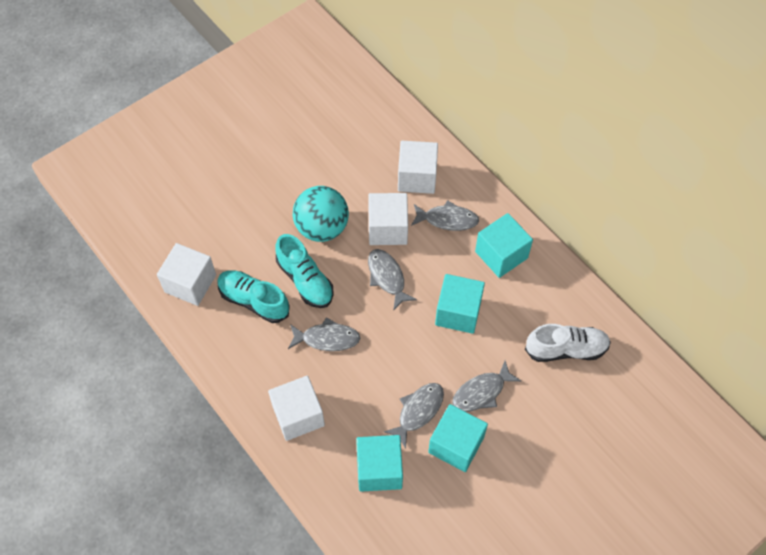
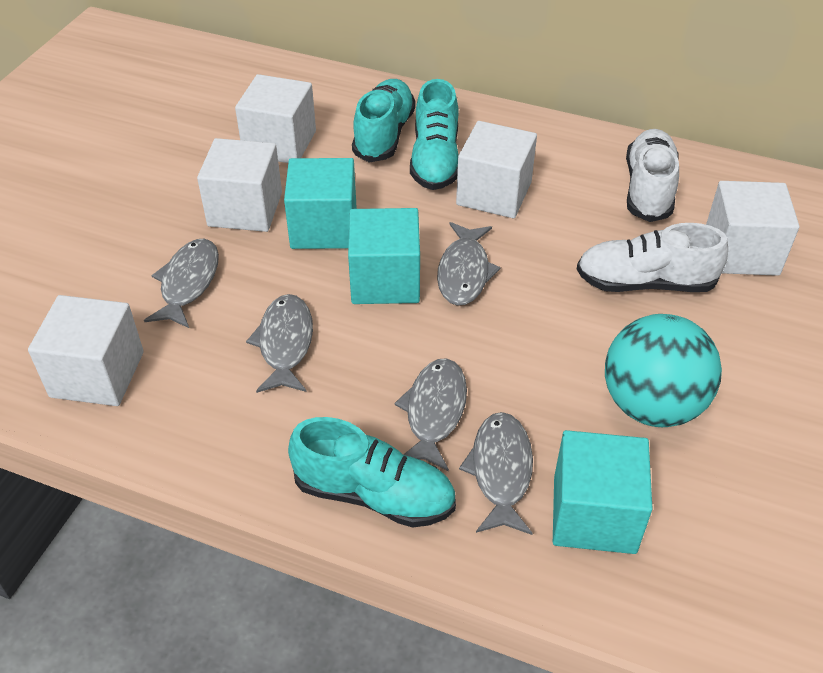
turquoise cube: [356,435,403,492] [428,404,488,472] [435,274,485,334] [475,213,533,278] = 4 -> [284,158,357,249] [348,208,420,304] [553,430,653,554] = 3
turquoise shoe: [217,270,290,323] [275,234,334,308] = 2 -> [288,417,456,528] [352,79,416,162] [410,79,459,190] = 3
white cube: [157,243,216,306] [268,376,325,441] [368,193,408,245] [398,141,438,194] = 4 -> [28,295,144,406] [197,138,282,232] [235,74,316,163] [456,121,537,218] [706,181,799,276] = 5
white shoe: [525,324,611,362] = 1 -> [577,223,728,292] [626,129,679,222] = 2

